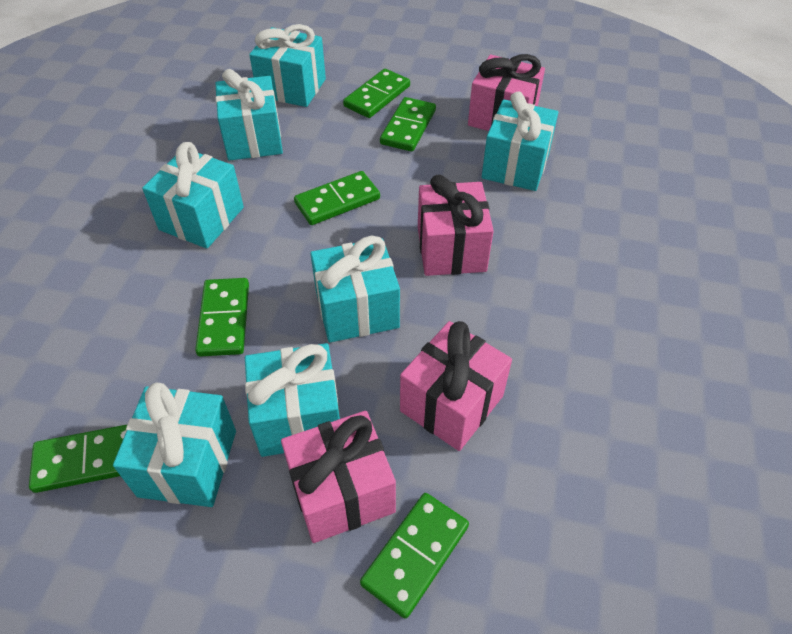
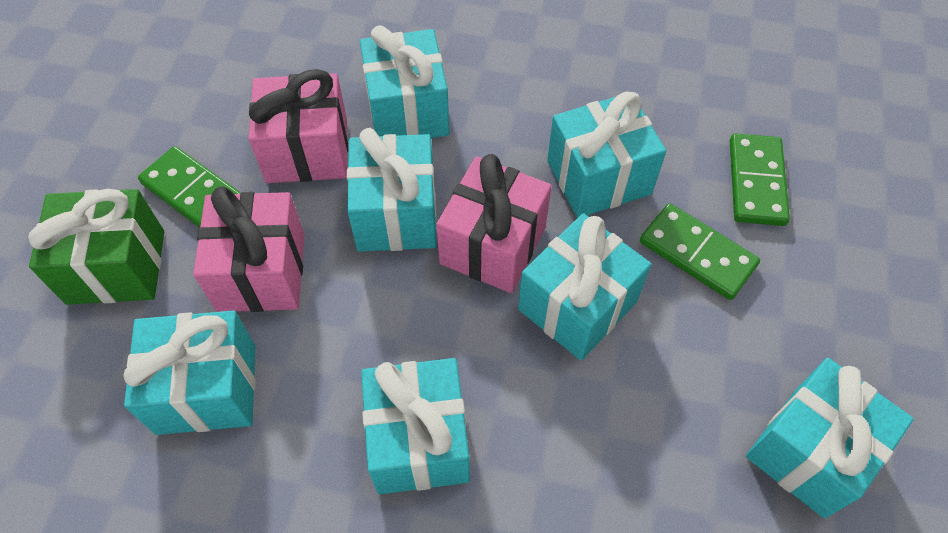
green domino: [29,425,127,493] [195,278,249,357] [294,171,380,225] [343,69,410,118] [360,493,469,619] [380,97,436,151] = 6 -> [138,146,241,228] [640,203,760,300] [730,133,790,226] = 3
green gift: none = 0 -> [29,189,164,305] = 1
pink gift: [281,411,396,543] [400,321,512,451] [418,175,494,276] [468,54,545,131] = 4 -> [193,187,305,312] [249,69,348,183] [436,154,552,293] = 3

